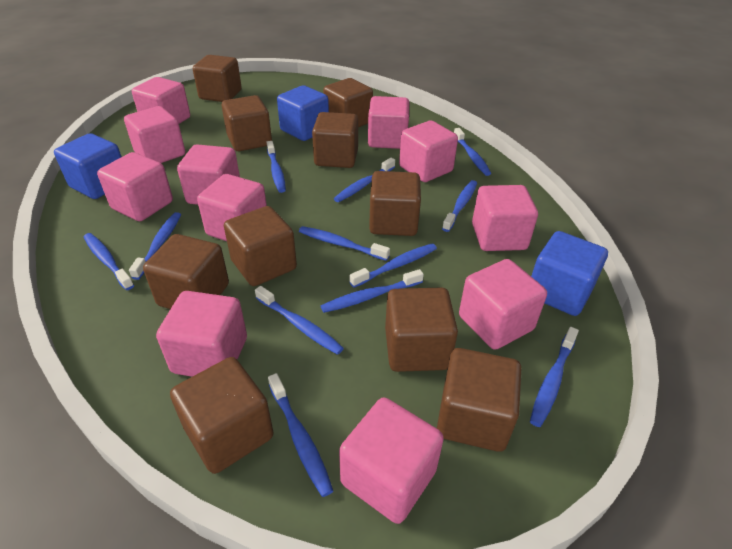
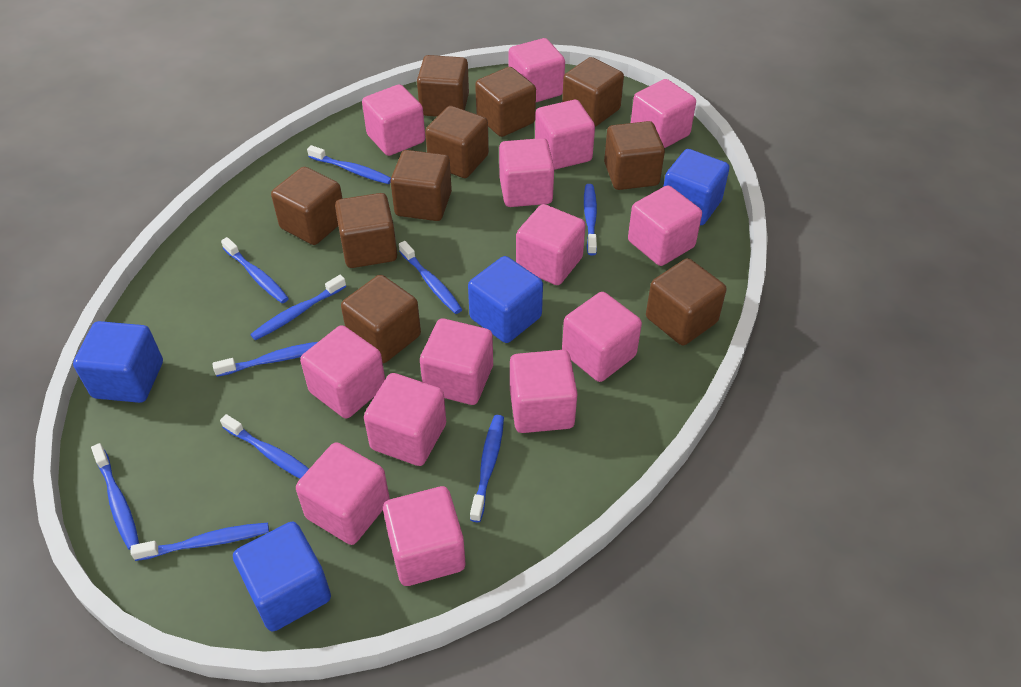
blue cube: [54,133,122,199] [277,85,329,141] [531,231,608,316] = 3 -> [73,321,163,403] [233,522,331,632] [468,256,543,343] [663,149,730,225] = 4
blue toothbrush: [84,233,134,290] [129,212,181,280] [255,286,344,355] [267,141,286,193] [268,373,333,497] [299,226,390,261] [321,269,424,313] [334,158,395,202] [350,243,437,288] [442,180,477,232] [454,128,491,176] [530,327,579,427] = 12 -> [91,443,139,550] [131,523,269,561] [212,342,318,377] [220,414,309,479] [221,237,289,303] [250,275,346,340] [307,145,391,184] [399,241,462,314] [470,415,504,522] [584,184,597,256] = 10
pink cube: [97,152,173,221] [124,106,185,163] [132,77,190,124] [156,291,247,377] [177,144,240,205] [197,174,267,241] [339,397,444,524] [368,96,409,149] [399,120,458,182] [459,259,547,350] [472,185,538,251] = 11 -> [296,442,390,545] [300,325,385,419] [362,84,425,156] [364,373,446,466] [383,486,465,586] [420,318,493,405] [499,138,554,207] [509,38,565,102] [510,350,578,433] [516,204,586,285] [535,100,595,170] [562,292,642,382] [628,185,702,266] [631,79,696,148] = 14

